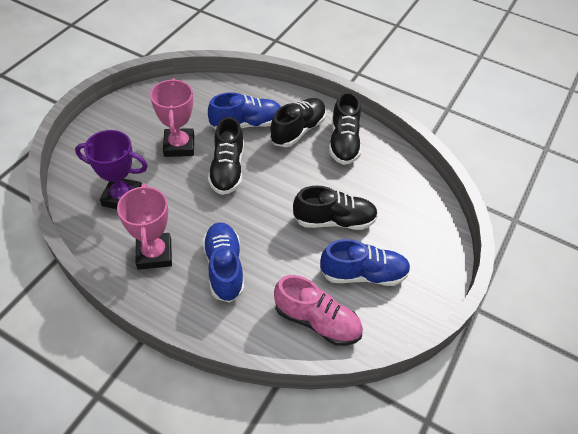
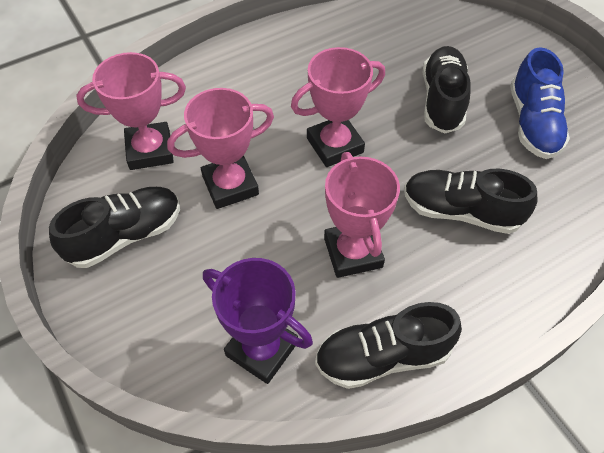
blue shoe: [202,222,244,303] [208,92,281,130] [320,239,411,286] = 3 -> [510,47,570,159] = 1
pink shoe: [274,275,363,346] = 1 -> none = 0
pink trophy: [117,183,172,270] [150,78,194,157] = 2 -> [76,52,186,170] [167,88,274,209] [291,47,385,167] [324,152,400,278] = 4

